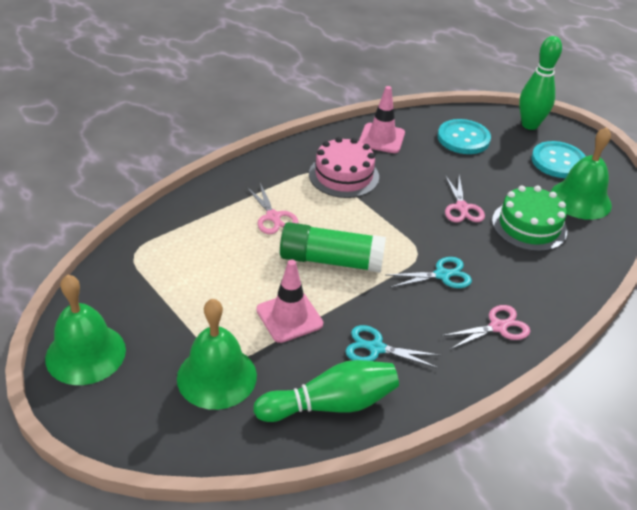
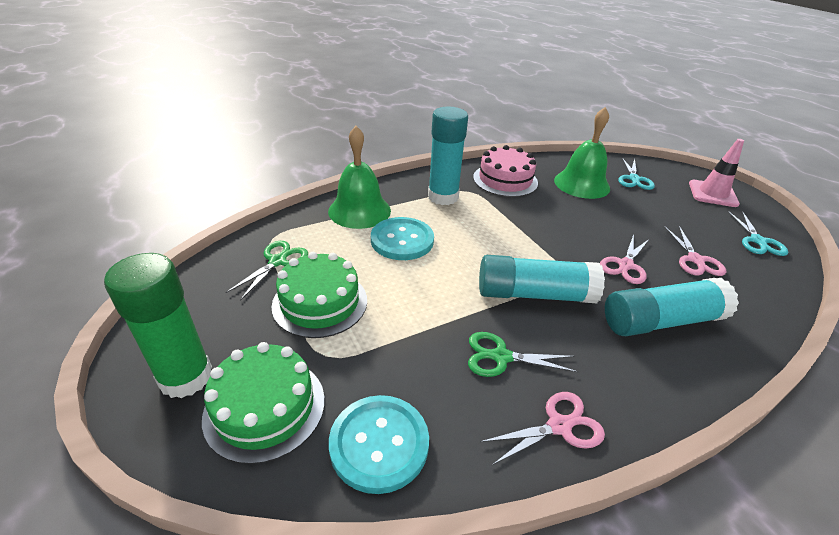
green bell: [45,274,126,385] [177,299,257,410] [551,127,612,220] = 3 -> [328,126,391,229] [554,107,610,199] = 2
green bowling pin: [253,360,399,422] [519,36,562,130] = 2 -> none = 0
green cake: [492,185,567,252] = 1 -> [202,342,325,464] [272,252,367,338] = 2
green scissors: none = 0 -> [225,241,308,301] [468,332,578,377] = 2
pink traffic cone: [256,260,323,343] [359,86,405,153] = 2 -> [689,139,744,207] = 1
turquoise glue stick: none = 0 -> [428,107,468,205] [479,255,605,303] [605,278,739,336] = 3

